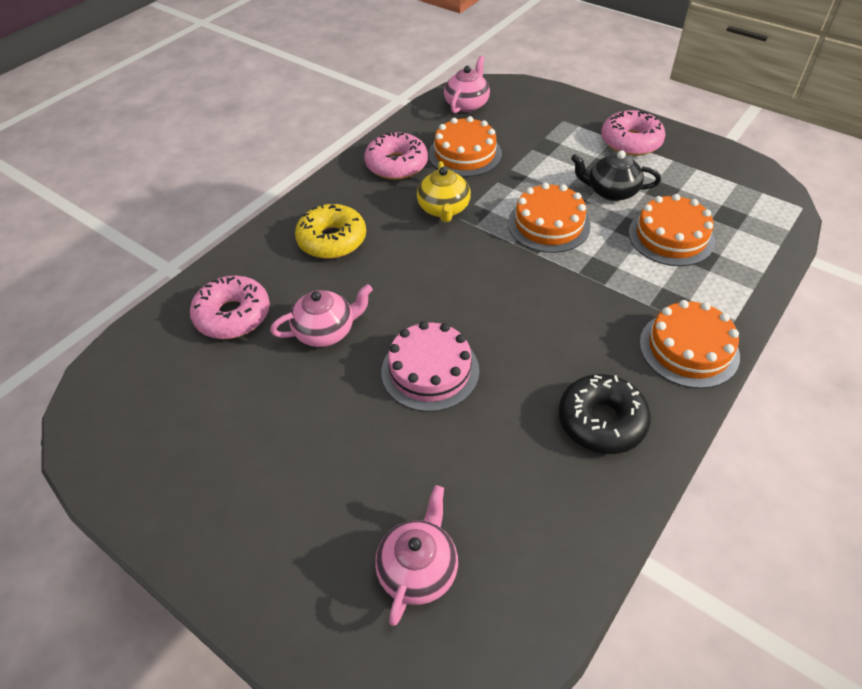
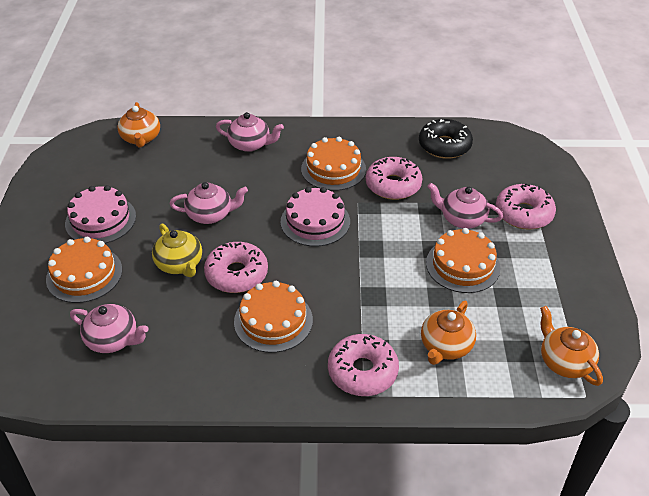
black teapot: [571,150,661,201] = 1 -> none = 0
orange teapot: none = 0 -> [117,102,160,148] [421,301,476,365] [540,306,603,386] = 3
pink cake: [381,321,479,412] = 1 -> [65,185,136,244] [281,187,350,246] = 2
pink donut: [190,276,270,339] [364,132,428,180] [601,110,666,156] = 3 -> [204,242,268,293] [328,334,399,396] [366,157,423,200] [496,183,556,230] = 4
pink teapot: [270,284,373,347] [375,485,458,626] [444,56,490,113] = 3 -> [70,304,148,353] [169,182,248,224] [216,112,284,152] [427,183,503,229] = 4
yellow donut: [295,204,366,259] = 1 -> none = 0

